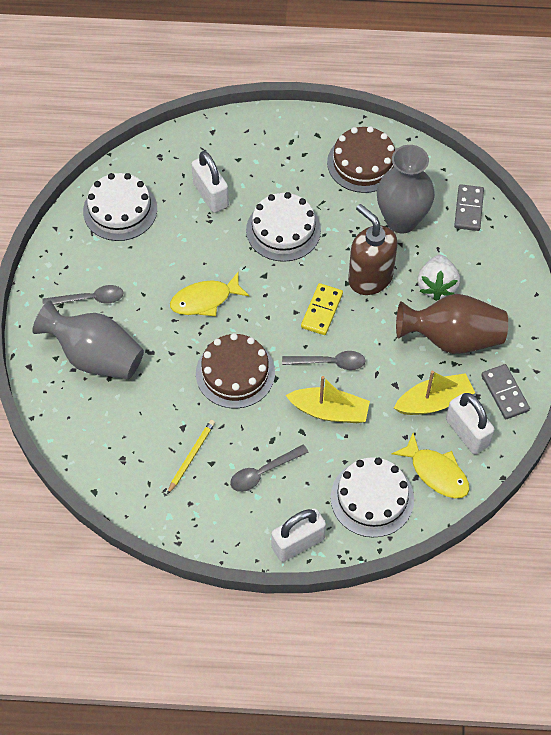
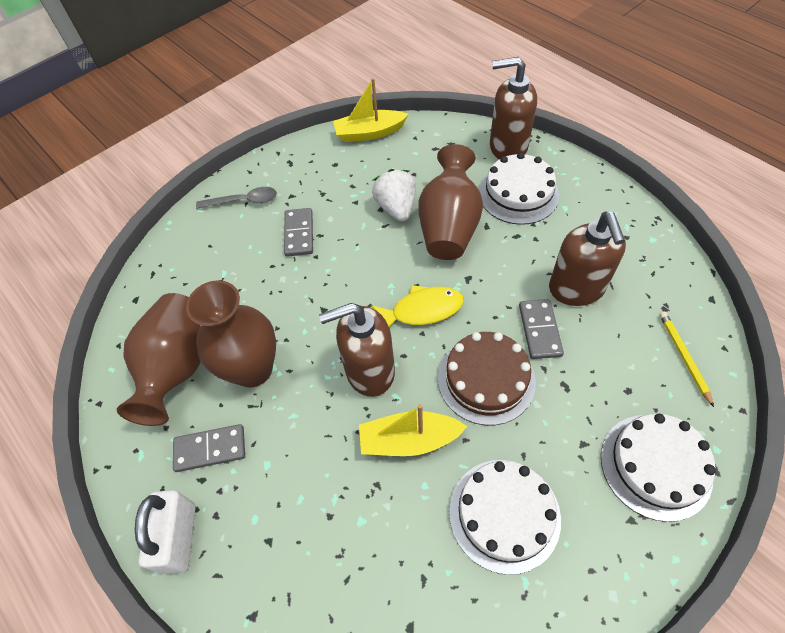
brown cake: [196,333,275,408] [327,126,395,193] = 2 -> [438,332,536,425] = 1
brown soap dispenser: [348,204,398,295] = 1 -> [319,303,395,397] [490,57,537,159] [549,212,626,306] = 3
brown vase: [396,294,508,354] = 1 -> [117,293,201,426] [186,280,276,388] [419,144,483,260] = 3
grey domino: [454,184,484,231] [482,364,530,419] = 2 -> [173,424,245,472] [284,208,313,257] [519,299,564,359] = 3
grey spoon: [43,285,124,306] [230,444,308,492] [282,351,366,370] = 3 -> [196,187,277,209] = 1
grey vase: [32,301,144,379] [377,145,435,234] = 2 -> none = 0
white padlock: [192,151,229,213] [271,508,326,562] [446,393,495,454] = 3 -> [135,490,196,574] = 1
yellow domino: [301,283,343,335] = 1 -> none = 0
yellow fish: [170,272,250,316] [392,433,469,498] = 2 -> [371,285,464,327] = 1

